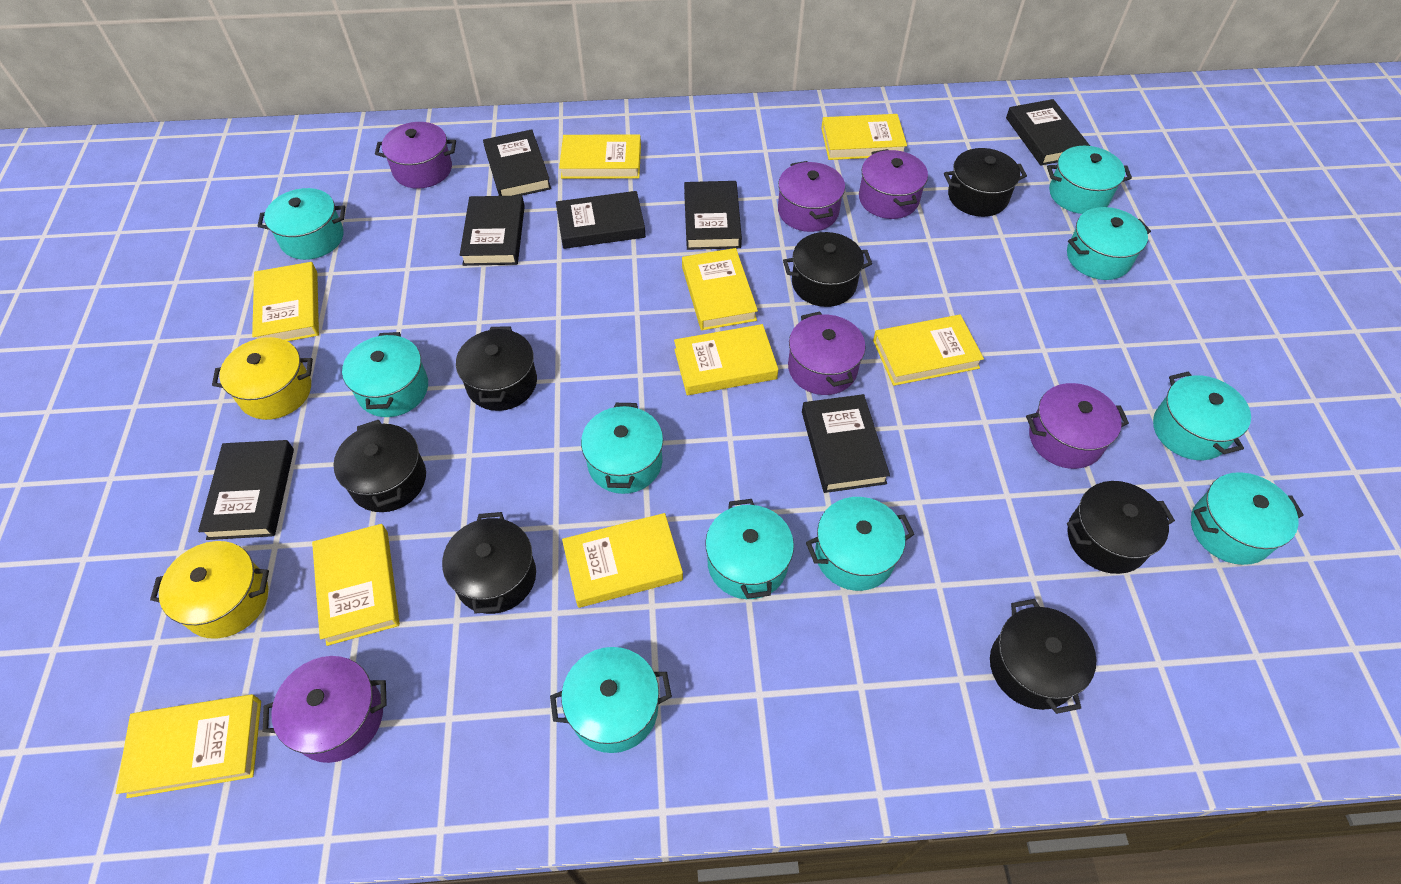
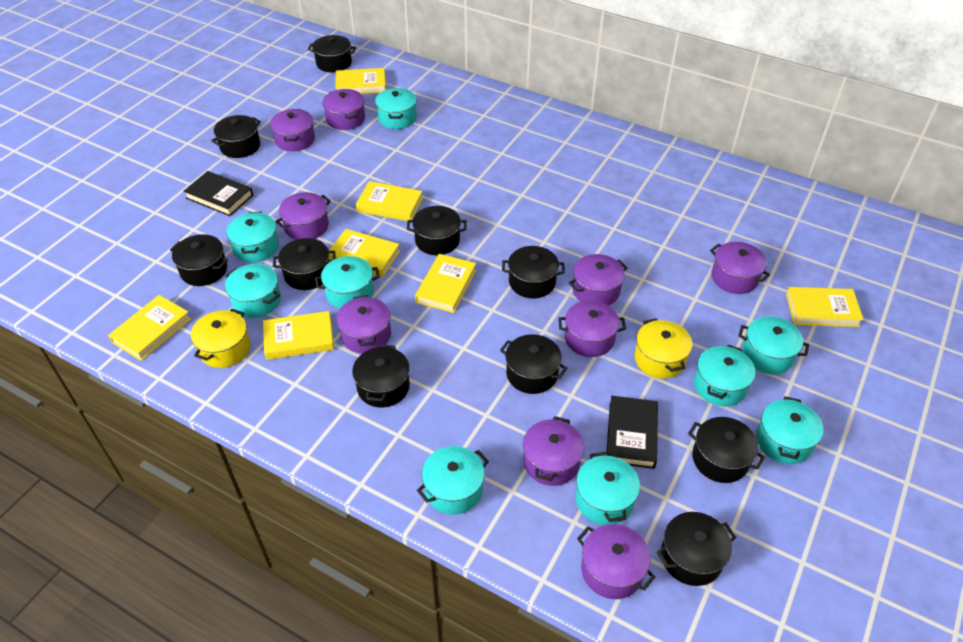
black book: [198,440,294,540] [460,195,525,266] [483,129,551,196] [556,191,646,249] [684,181,742,250] [802,394,890,493] [1006,99,1090,165] = 7 -> [183,171,253,216] [607,396,658,469] = 2
black pot: [333,420,426,512] [442,512,536,614] [456,326,537,411] [783,232,872,307] [944,148,1027,217] [990,599,1096,714] [1067,481,1175,574] = 7 -> [170,234,228,286] [211,115,261,158] [273,238,336,290] [308,35,356,72] [352,345,410,408] [407,206,467,255] [500,334,567,394] [502,246,565,298] [657,512,736,586] [688,417,765,483] = 10
purple pot: [263,656,387,763] [375,122,456,189] [778,161,845,232] [788,311,866,395] [859,149,928,219] [1026,383,1129,469] = 6 -> [270,109,315,151] [275,192,331,240] [322,89,365,130] [336,295,391,354] [523,416,584,486] [558,300,626,357] [569,254,628,305] [577,524,655,599] [710,242,770,294] = 9
turquoise pot: [258,188,345,260] [342,332,428,417] [550,647,672,753] [581,403,663,494] [705,499,794,599] [806,497,915,591] [1047,146,1132,214] [1067,207,1151,280] [1153,371,1251,460] [1191,472,1304,565] = 10 -> [225,264,281,318] [226,212,279,263] [315,256,380,309] [375,88,417,129] [417,446,489,515] [575,452,640,525] [694,344,755,406] [738,316,809,375] [756,396,823,464] = 9
yellow book: [116,694,261,798] [252,262,319,341] [312,524,400,646] [559,135,641,179] [562,513,683,608] [674,324,778,395] [682,248,758,330] [821,114,907,160] [873,315,984,386] = 9 -> [108,295,191,361] [263,311,334,360] [329,229,400,277] [335,68,386,94] [356,181,423,221] [415,254,476,313] [786,287,864,327] = 7

